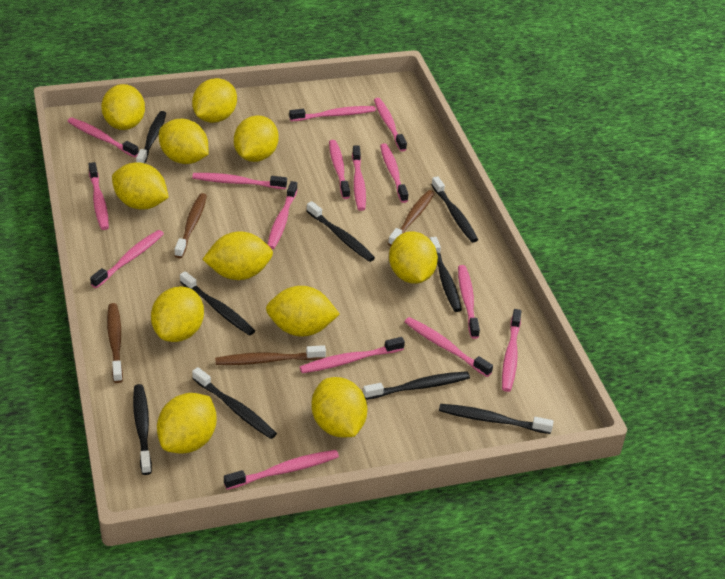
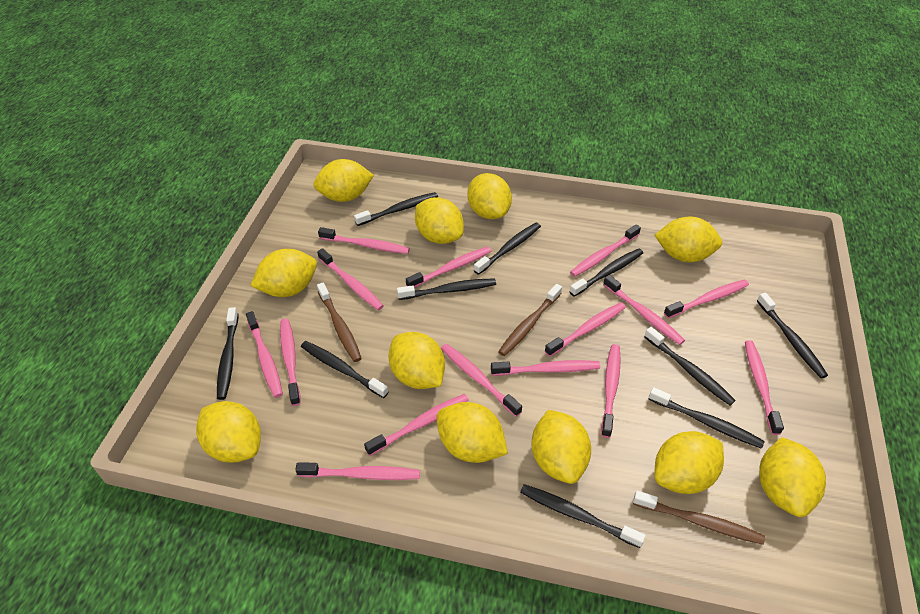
black toothbrush: [133,384,152,475] [136,111,166,163] [180,271,255,336] [192,367,277,439] [307,201,375,262] [363,371,470,400] [430,237,462,312] [431,176,478,243] [439,404,554,434] = 9 -> [217,307,238,400] [301,341,389,398] [354,192,438,226] [397,278,496,300] [474,223,541,275] [520,484,646,548] [569,248,643,297] [644,327,736,405] [648,387,765,449] [757,293,828,378] = 10
brown toothbrush: [107,303,123,383] [175,193,207,258] [215,345,326,365] [388,190,435,246] = 4 -> [317,283,362,362] [498,284,562,356] [633,491,765,545] = 3

